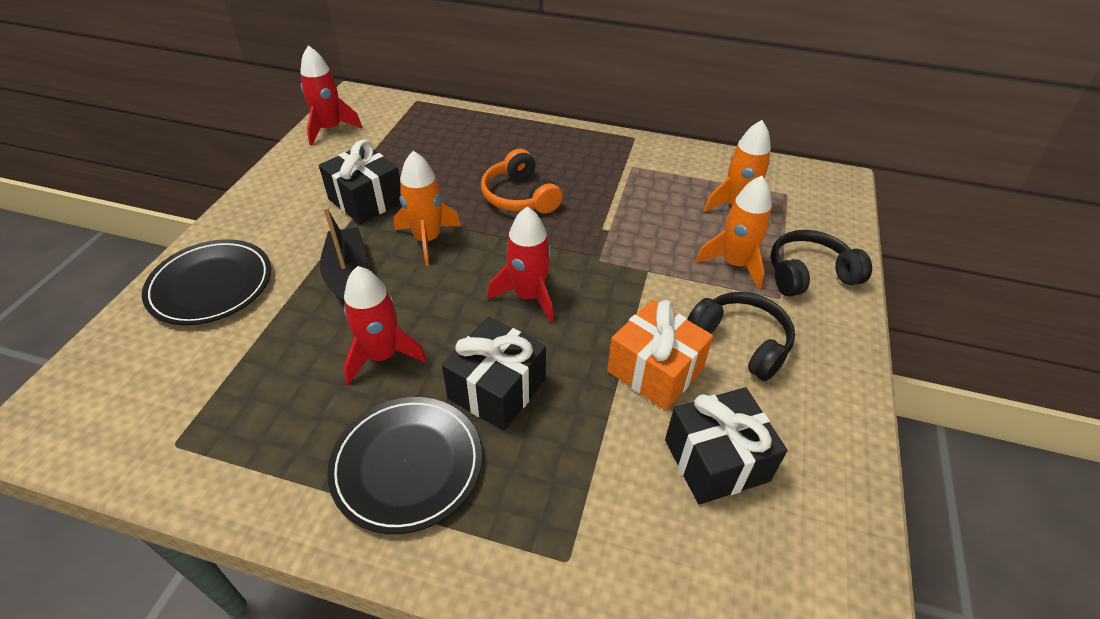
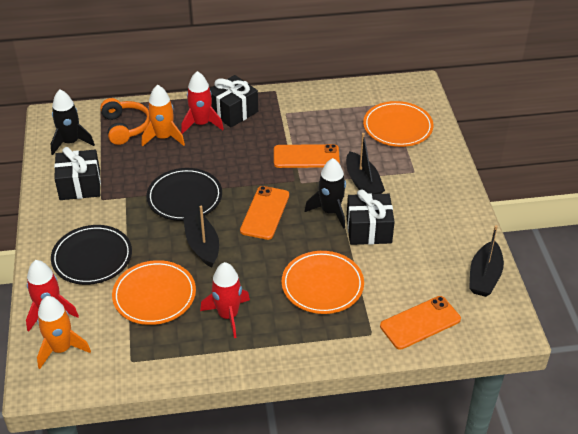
black boat: [320,207,367,304] = 1 -> [183,206,219,268] [346,133,385,194] [469,225,504,297] = 3
black headphones: [687,292,795,381] [771,230,872,297] = 2 -> none = 0
black rocket: none = 0 -> [51,90,95,155] [304,158,346,229] = 2
orange gift: [607,300,713,410] = 1 -> none = 0
orange phone: none = 0 -> [240,186,289,240] [274,144,340,168] [380,296,461,350] = 3
orange plate: none = 0 -> [112,260,196,325] [282,251,364,314] [363,101,434,147] = 3
orange rocket: [394,151,461,266] [696,176,772,289] [704,120,771,212] = 3 -> [37,296,91,369] [142,85,185,147] = 2

